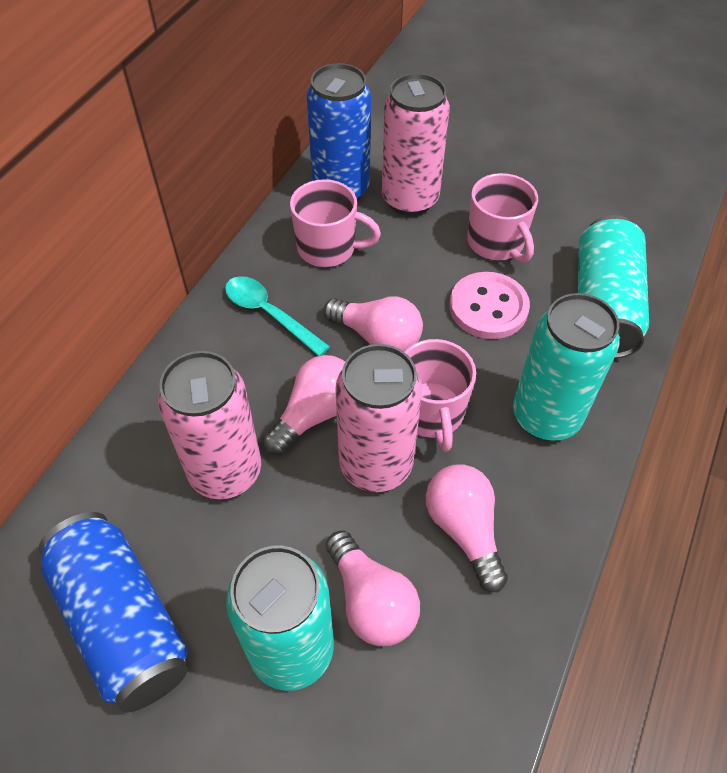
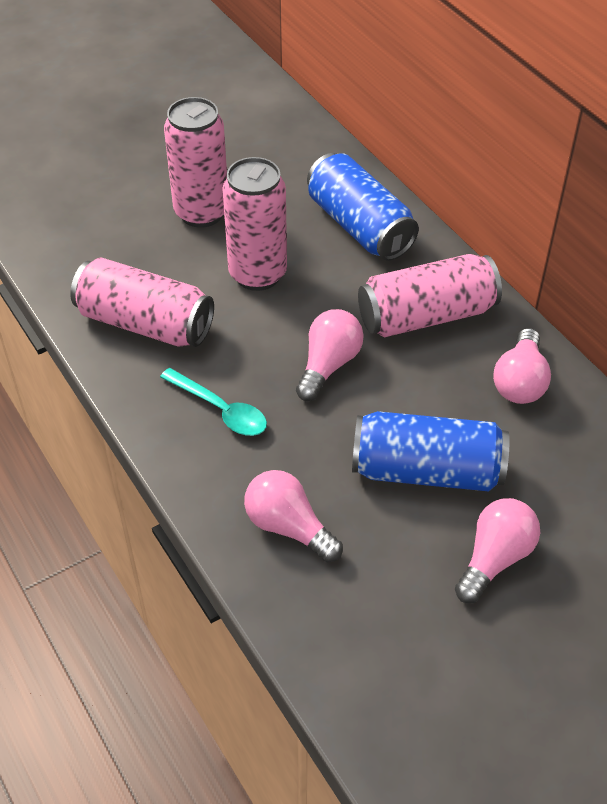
pink button: [450,272,530,339] = 1 -> none = 0
pink can: [158,351,261,499] [335,344,422,492] [382,73,450,216] = 3 -> [70,257,214,347] [164,97,227,228] [222,157,287,291] [358,254,502,337] = 4
pink mug: [290,179,381,267] [405,339,476,452] [467,173,538,263] = 3 -> none = 0
turquoise can: [226,545,334,691] [513,293,619,441] [578,215,649,359] = 3 -> none = 0

